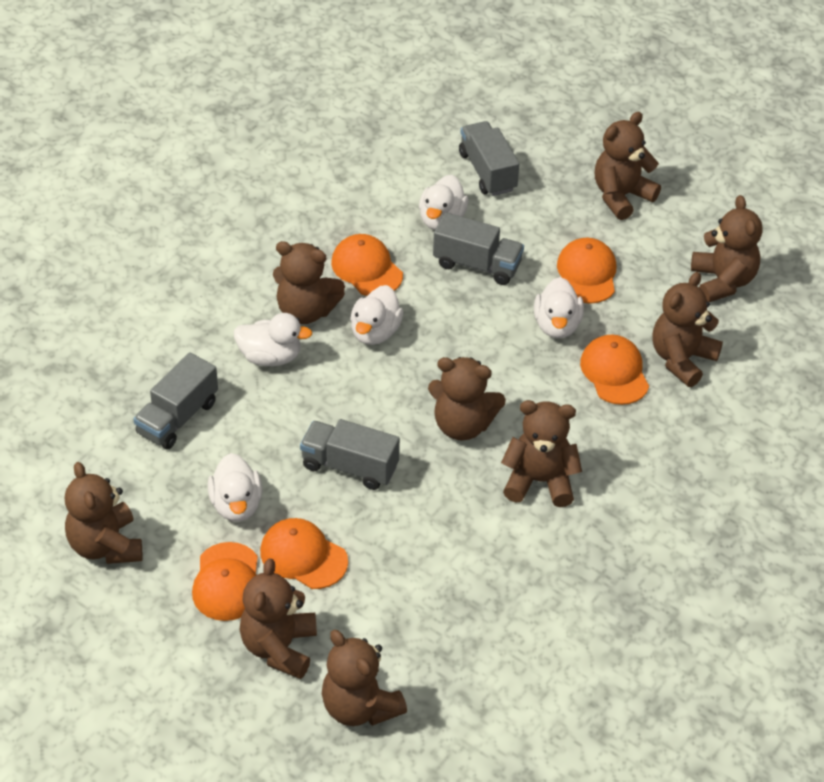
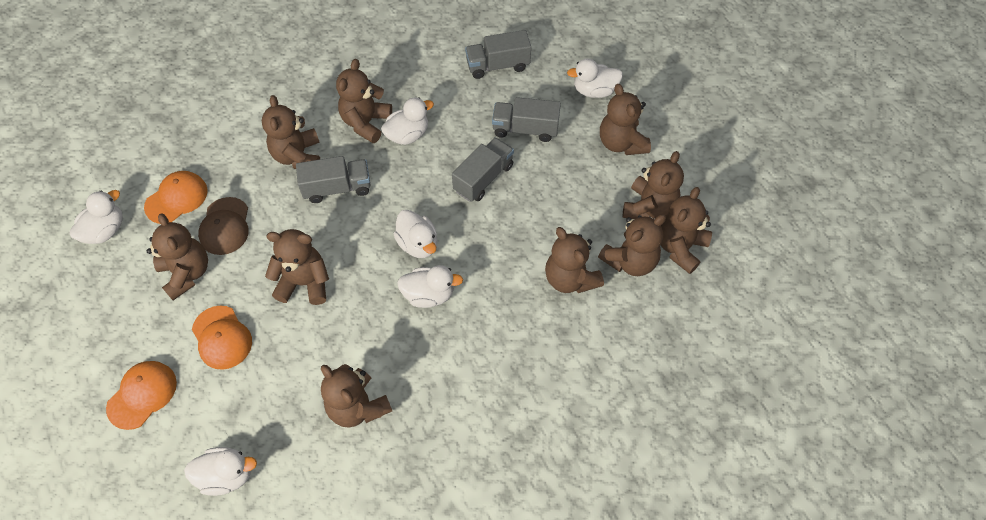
brown cap: none = 0 -> [198,197,249,255] = 1
brown teddy bear: [65,462,142,564] [240,558,317,679] [273,241,345,324] [322,630,407,726] [428,357,506,441] [501,400,582,507] [595,112,661,220] [652,272,723,387] [691,195,762,302] = 9 -> [147,213,208,300] [262,95,320,169] [265,229,329,305] [321,364,392,428] [336,59,392,143] [545,227,604,293] [598,214,666,276] [600,84,651,155] [623,151,684,219] [660,187,712,274] = 10
orange cap: [192,542,258,621] [260,518,348,589] [331,234,403,296] [557,238,616,304] [580,335,649,405] = 5 -> [106,361,177,430] [144,171,208,224] [192,306,252,370] = 3
white duck: [208,453,262,522] [234,313,312,366] [350,285,403,345] [419,175,469,230] [534,277,584,338] = 5 -> [69,190,123,244] [184,447,257,496] [381,97,434,145] [394,210,437,258] [397,265,463,308] [567,59,623,98] = 6

